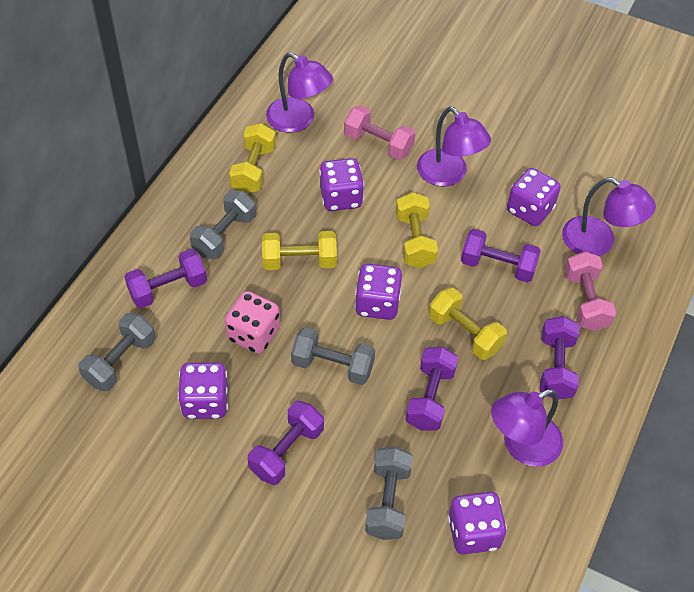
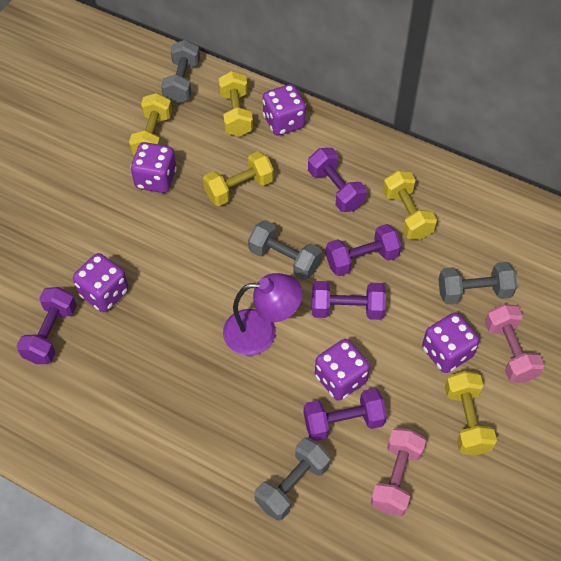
pink dice: [225,291,280,354] = 1 -> none = 0
purple lamp: [266,52,333,133] [417,106,491,186] [491,389,563,467] [562,177,656,256] = 4 -> [223,273,303,356] = 1
yellow dumbbell: [229,123,276,193] [262,231,337,270] [396,192,438,268] [429,287,507,360] = 4 -> [129,93,172,155] [203,151,274,206] [219,71,253,137] [383,170,437,240] [445,371,497,456] = 5

